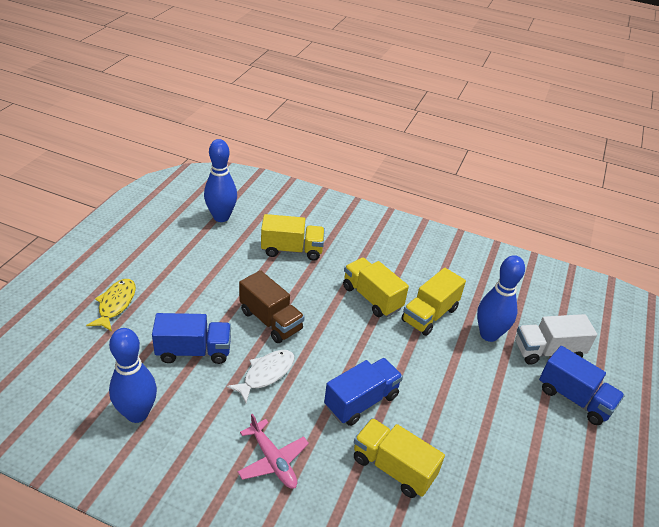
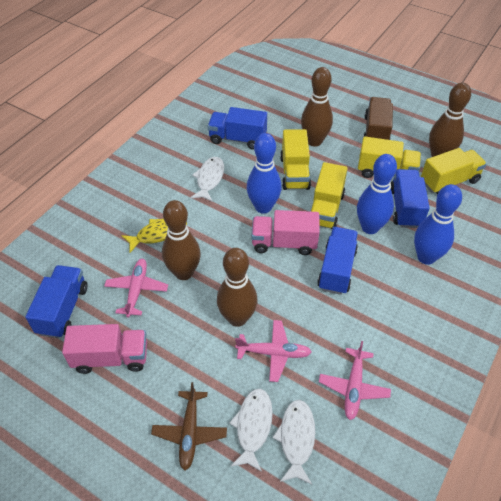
blue truck: [152,313,231,364] [324,358,403,426] [539,346,625,425] = 3 -> [25,265,88,338] [208,107,267,150] [317,227,358,295] [391,169,430,228] = 4
brown bowling pin: none = 0 -> [162,200,201,280] [217,248,258,327] [301,67,333,147] [429,82,471,157] = 4
brown plane: none = 0 -> [151,382,227,470] = 1
pink plane: [238,413,309,489] = 1 -> [104,259,168,318] [235,320,311,382] [319,341,391,420] = 3
pink truck: none = 0 -> [62,324,147,374] [252,210,320,255] = 2
white fish: [227,350,294,403] = 1 -> [190,157,224,202] [229,389,273,472] [272,400,315,485] = 3
white truck: [515,314,597,365] = 1 -> none = 0

